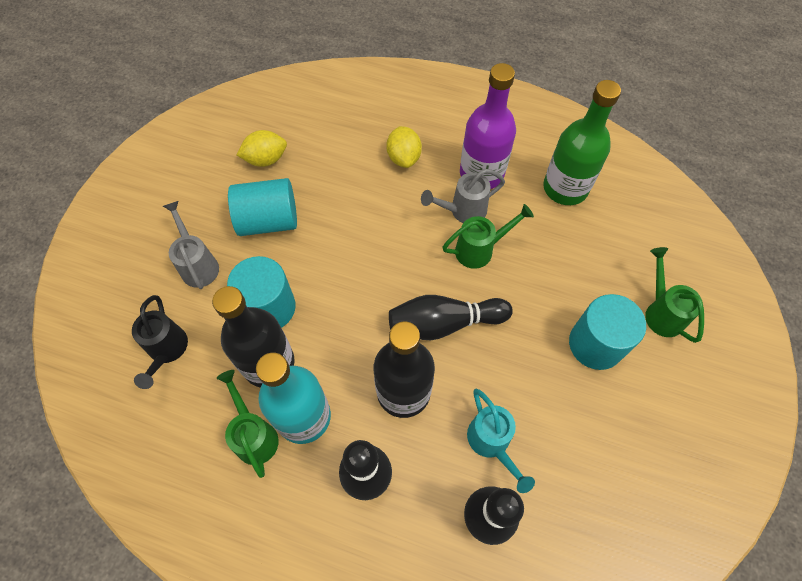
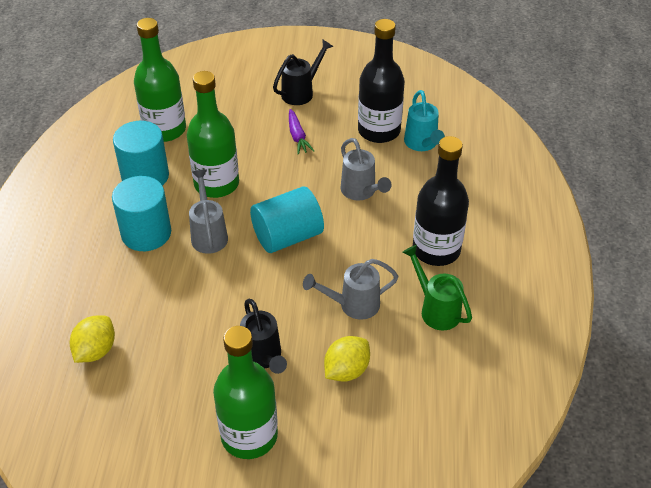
black bowling pin: [339,440,392,500] [389,295,513,340] [464,486,524,545] = 3 -> none = 0
black watering can: [132,295,188,389] = 1 -> [240,299,287,374] [273,39,333,105] = 2
green bottle: [543,80,621,205] = 1 -> [134,18,186,142] [187,71,239,198] [213,326,278,459] = 3
green watering can: [217,370,279,478] [442,204,534,269] [645,247,704,343] = 3 -> [402,245,472,331] = 1
grey watering can: [163,201,219,289] [421,169,505,223] = 2 -> [189,170,228,254] [303,259,399,320] [340,138,392,200] = 3
purple bottle: [460,63,516,189] = 1 -> none = 0
purple carrot: none = 0 -> [289,109,314,155] = 1
turquoise bottle: [256,353,331,444] = 1 -> none = 0

